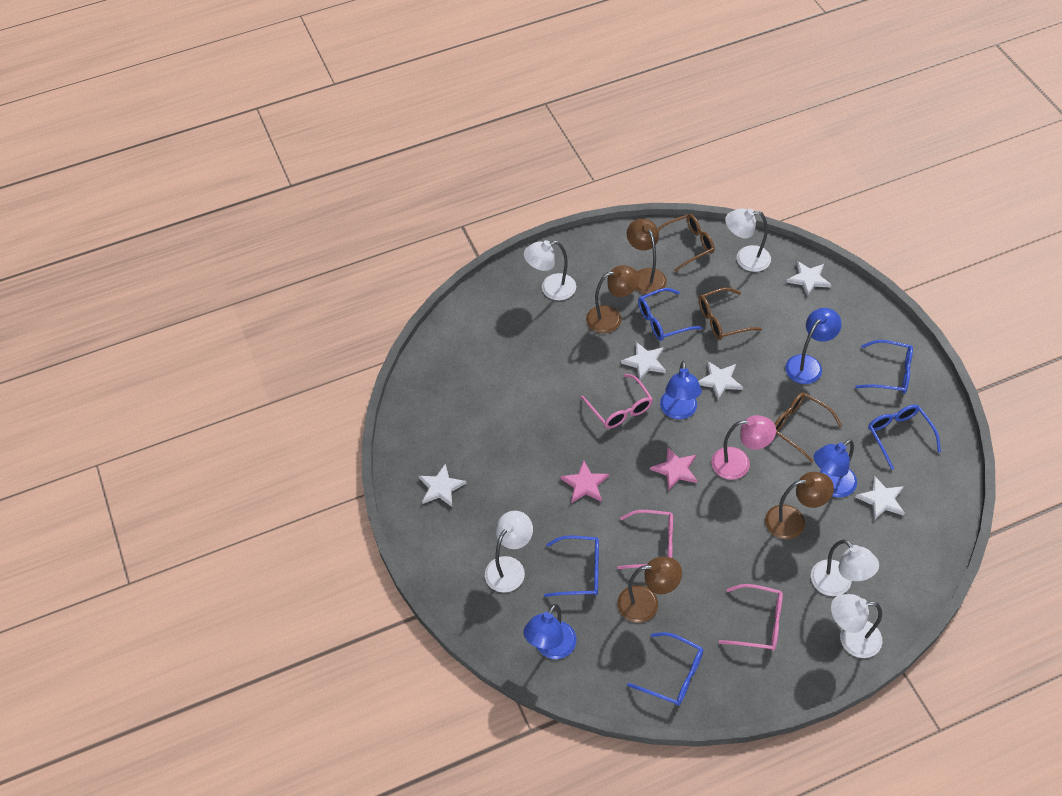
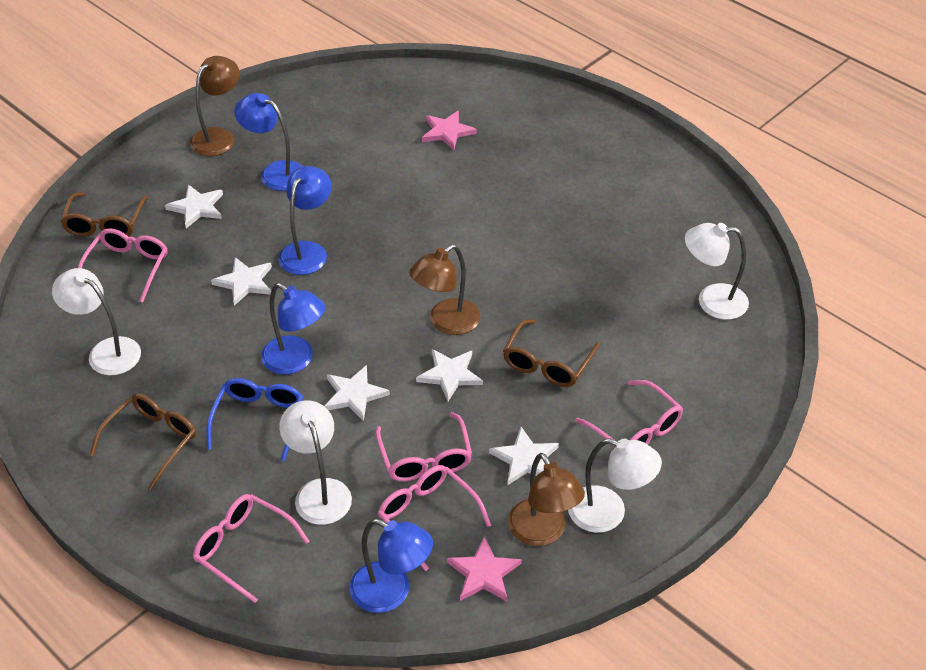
blue glasses: [544,536,599,597] [627,632,703,706] [638,288,703,341] [855,340,913,394] [868,405,941,470] = 5 -> [206,378,303,461] = 1
brown lamp: [586,265,640,333] [617,557,682,623] [627,219,667,295] [765,472,834,539] = 4 -> [190,56,240,156] [410,244,480,335] [508,453,585,546] = 3
pink glasses: [581,374,653,429] [618,510,673,569] [719,584,783,651] = 3 -> [78,228,168,302] [193,494,310,603] [375,412,472,482] [378,465,491,571] [575,380,683,445] = 5
pink lamp: [711,415,776,480] = 1 -> none = 0
white lamp: [485,511,533,593] [524,240,576,300] [725,208,771,272] [811,540,879,596] [831,594,882,658] = 5 -> [52,268,141,375] [279,400,352,525] [568,438,662,533] [685,223,749,320] = 4

